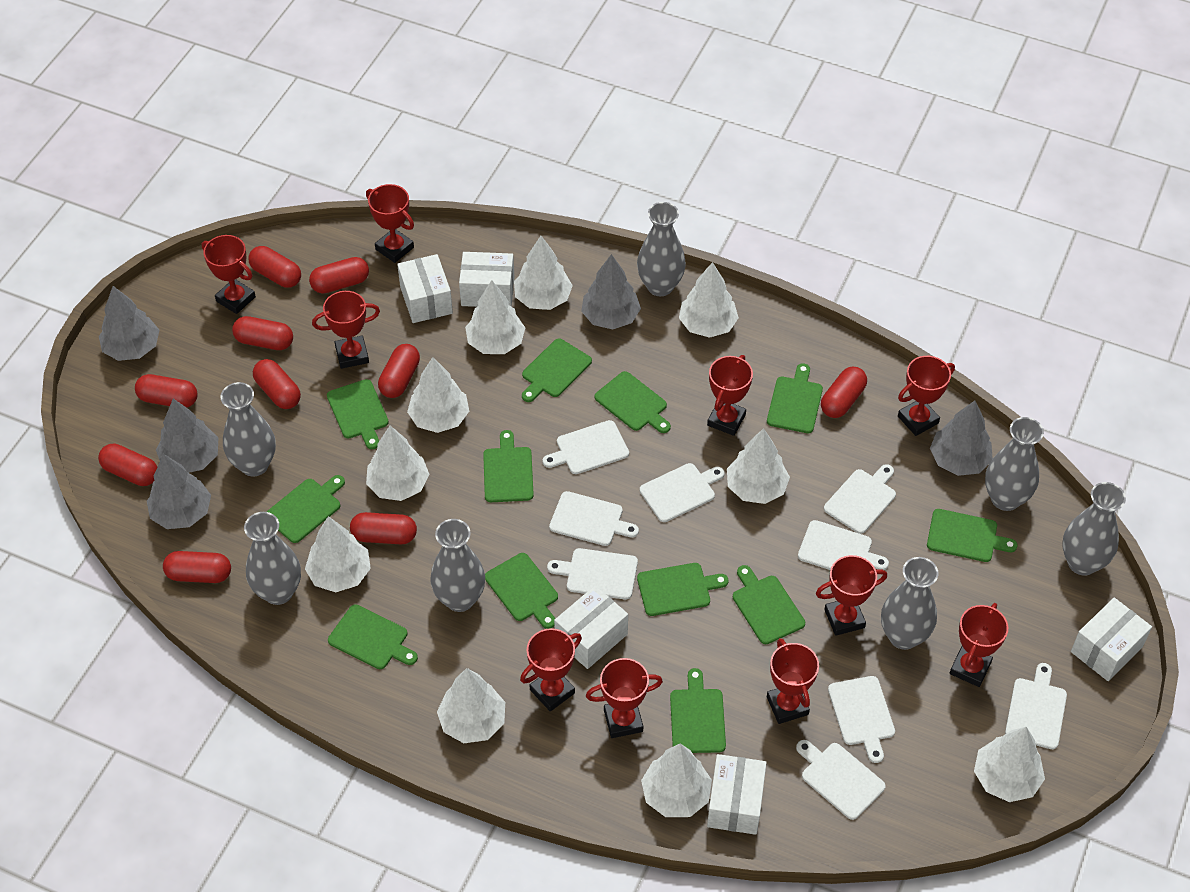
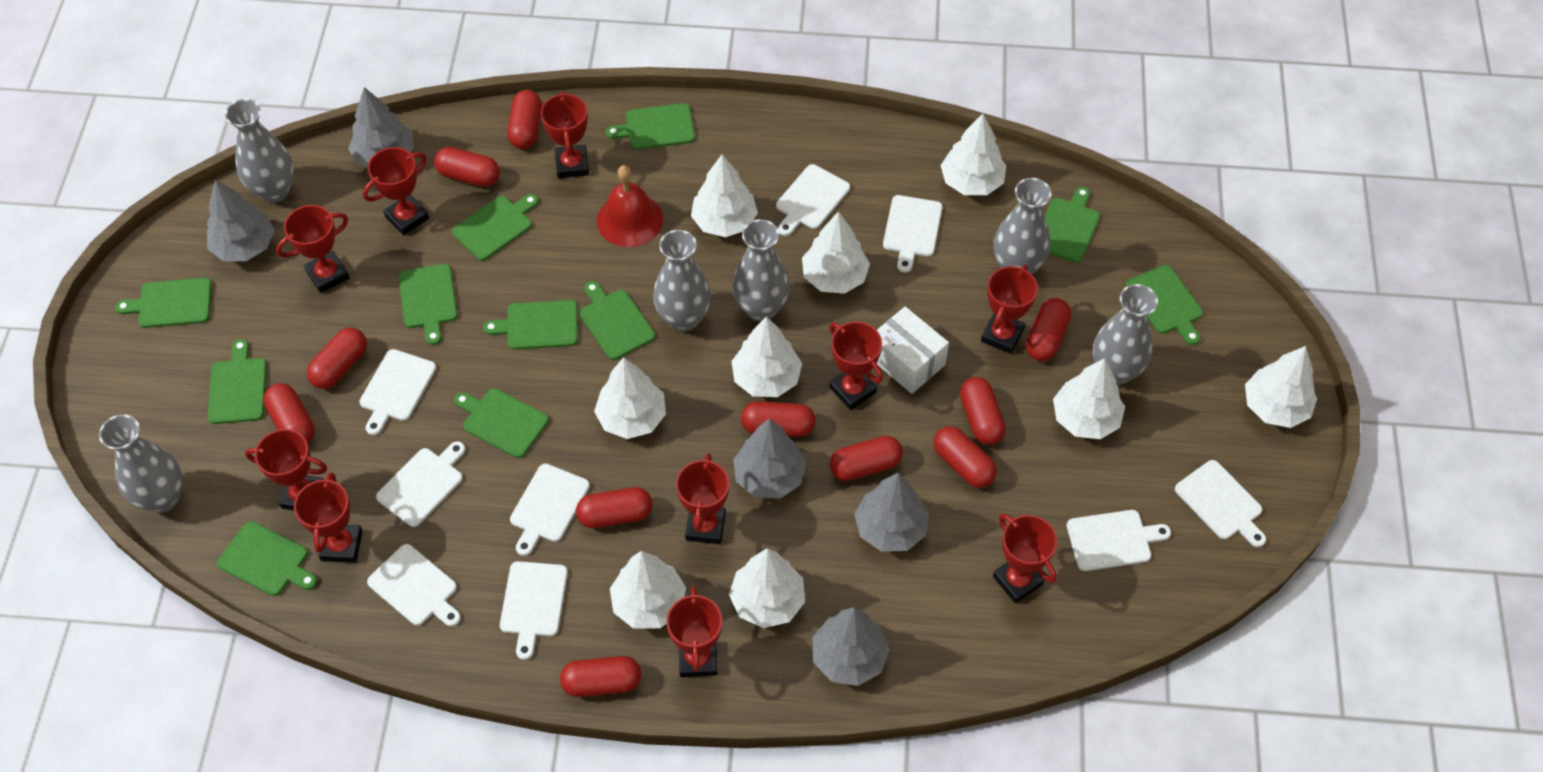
green cutting board: [266,475,345,543] [327,379,389,449] [328,604,418,669] [483,430,534,502] [485,553,558,629] [522,338,592,402] [595,371,671,433] [637,563,728,616] [670,668,726,753] [733,565,805,644] [767,363,823,433] [927,509,1018,562] = 12 -> [115,278,212,328] [208,339,267,424] [217,521,318,596] [399,264,458,345] [452,194,539,261] [454,388,549,458] [483,300,578,350] [579,281,655,360] [606,103,695,150] [1045,187,1100,263] [1126,265,1203,345] = 11
grey vase: [220,382,276,476] [244,512,301,605] [430,519,485,612] [637,202,686,296] [881,557,939,650] [985,417,1044,511] [1062,482,1126,576] = 7 -> [99,414,183,513] [225,99,294,203] [653,230,711,332] [732,219,790,322] [994,178,1051,274] [1093,284,1158,385] = 6
red bell: none = 0 -> [597,165,663,247] = 1
red capsule: [98,443,157,486] [135,374,198,408] [163,551,231,583] [232,316,293,350] [248,246,301,288] [253,359,301,409] [309,257,369,293] [350,512,417,544] [378,344,420,398] [821,366,867,418] = 10 -> [263,383,315,444] [307,328,367,389] [434,147,500,187] [508,90,542,149] [560,656,641,697] [576,487,653,528] [741,401,816,437] [829,436,903,481] [933,426,997,488] [960,377,1006,445] [1026,298,1071,361] = 11
white box: [397,254,453,323] [459,252,514,307] [554,586,628,669] [707,754,767,835] [1071,598,1152,681] = 5 -> [876,307,949,394] = 1
white tree: [305,516,371,592] [366,426,429,501] [407,357,469,433] [437,668,505,743] [465,280,525,354] [514,236,573,310] [641,743,712,817] [679,262,739,338] [727,428,790,504] [974,727,1045,802] = 10 -> [594,357,666,439] [610,551,686,629] [691,155,758,237] [729,548,805,628] [731,316,802,397] [802,211,870,294] [941,114,1007,195] [1053,358,1125,439] [1245,346,1317,428] = 9

